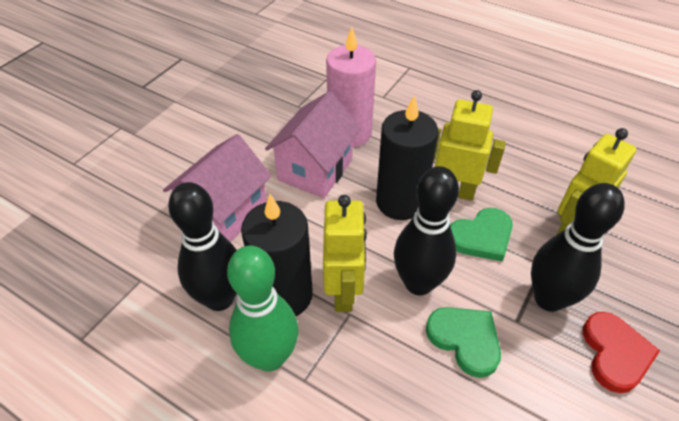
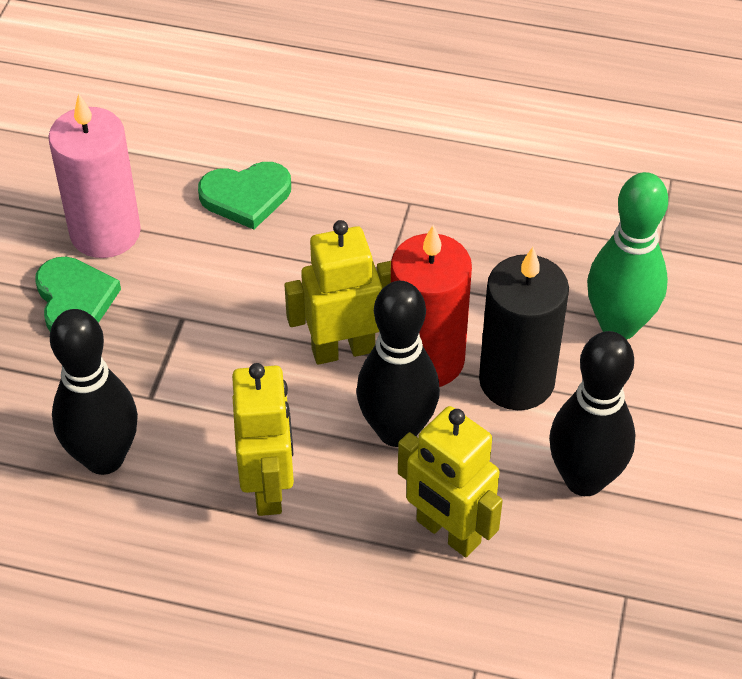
black candle: [241,194,313,316] [376,95,438,220] = 2 -> [479,247,569,410] = 1
pink house: [163,134,272,242] [265,91,361,198] = 2 -> none = 0
red candle: none = 0 -> [391,225,472,387] = 1
red heart: [583,312,660,393] = 1 -> none = 0

